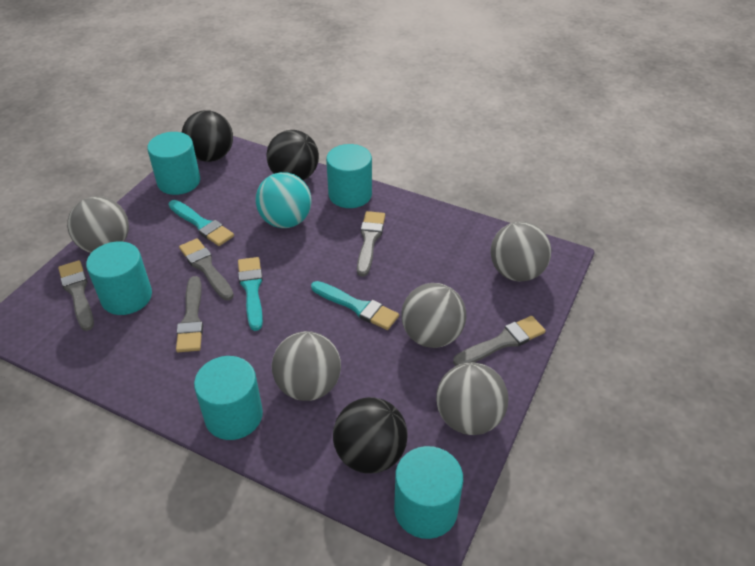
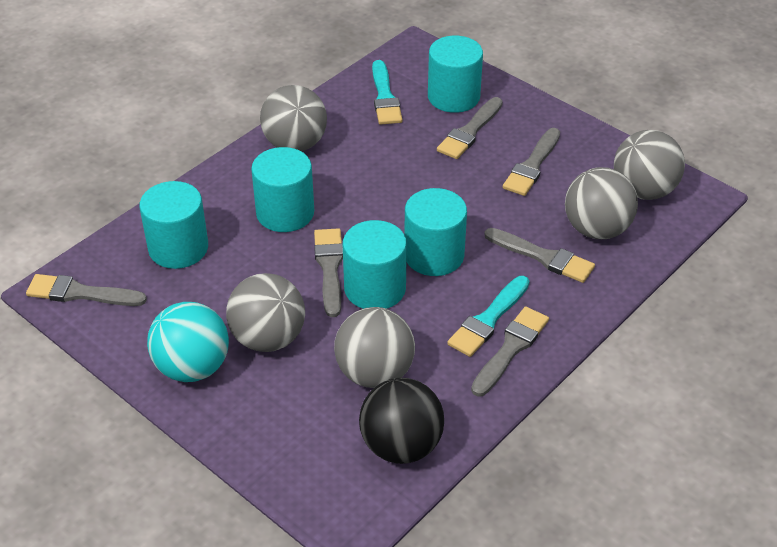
black ball: [181,110,233,162] [266,130,319,180] [333,397,408,474] = 3 -> [359,378,444,464] = 1
grey brush: [58,260,94,331] [176,276,203,352] [179,238,234,300] [357,211,385,277] [453,316,545,366] = 5 -> [26,274,147,306] [314,228,343,317] [437,97,503,159] [471,307,549,397] [484,228,595,283] [503,128,560,196] = 6
turquoise brush: [169,200,234,246] [238,257,263,331] [311,281,399,330] = 3 -> [372,60,403,125] [447,276,530,357] = 2

